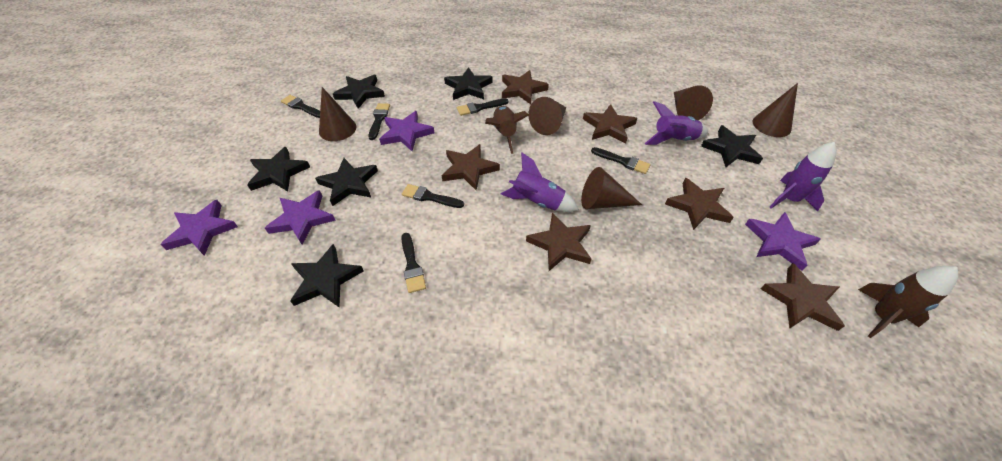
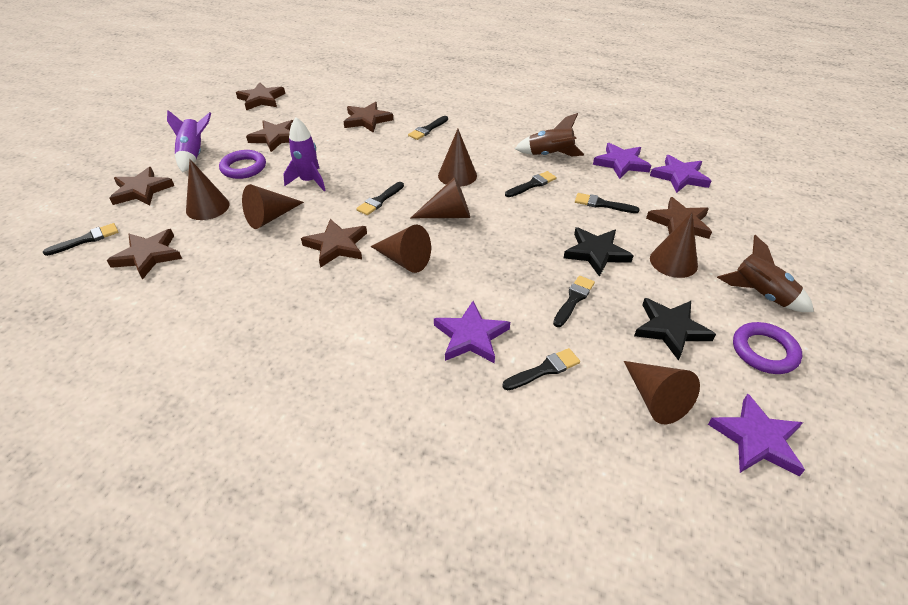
black brush: [281,95,320,118] [368,103,390,140] [401,233,426,293] [402,184,464,208] [457,98,509,116] [591,147,650,174] = 6 -> [43,223,119,256] [356,182,404,215] [408,116,448,140] [502,348,580,390] [505,171,556,197] [553,276,595,327] [575,193,640,213] = 7
black star: [247,147,310,192] [290,244,364,307] [315,158,378,206] [333,75,385,109] [444,67,493,100] [701,125,763,167] = 6 -> [564,227,634,277] [634,298,716,361] = 2
brown cone: [319,87,356,141] [529,97,566,135] [581,167,642,209] [674,85,713,120] [753,83,798,137] = 5 -> [186,159,230,220] [242,184,304,229] [370,225,431,273] [411,177,470,218] [438,129,477,187] [624,361,700,424] [650,212,698,278] = 7
brown star: [442,144,500,190] [502,70,549,104] [526,212,591,271] [583,104,637,143] [665,178,734,230] [760,263,845,331] = 6 -> [107,229,182,280] [109,167,174,206] [236,82,285,110] [246,120,293,152] [301,219,367,268] [344,102,393,133] [646,197,712,239] = 7
purple ring: none = 0 -> [219,150,266,179] [733,322,802,374] = 2
purple rocket: [501,152,579,212] [645,101,708,145] [769,142,837,211] = 3 -> [167,110,211,172] [283,117,326,191] = 2

